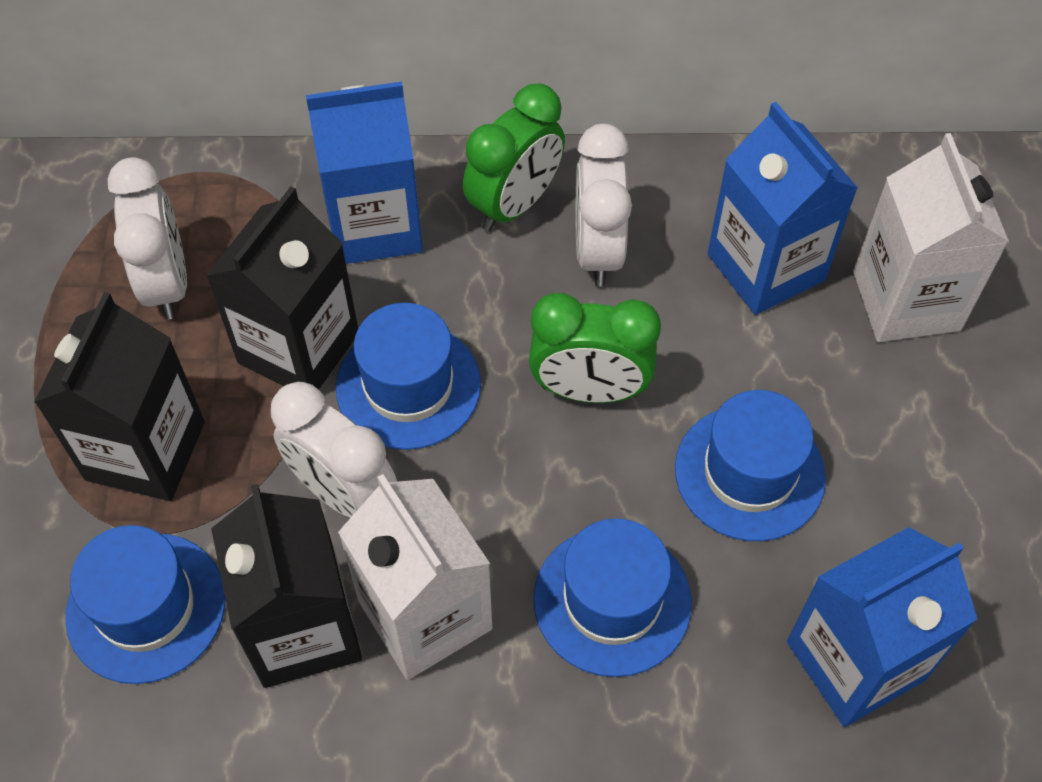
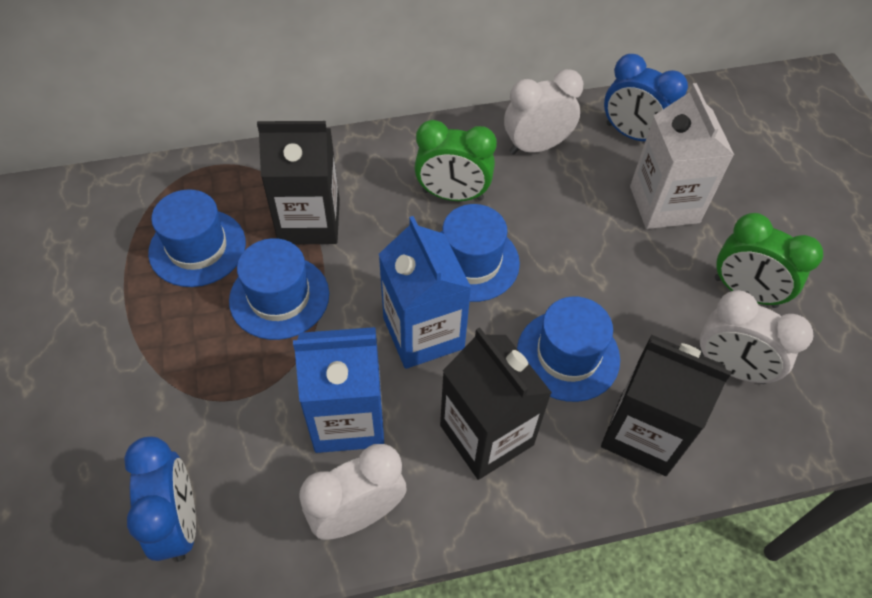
blue carton: [306,82,423,264] [708,102,858,315] [787,527,977,727] = 3 -> [293,327,384,453] [379,216,471,369] = 2
blue clock: none = 0 -> [124,436,196,562] [604,54,688,141] = 2
white carton: [338,474,492,680] [853,133,1009,342] = 2 -> [630,83,734,229] = 1

